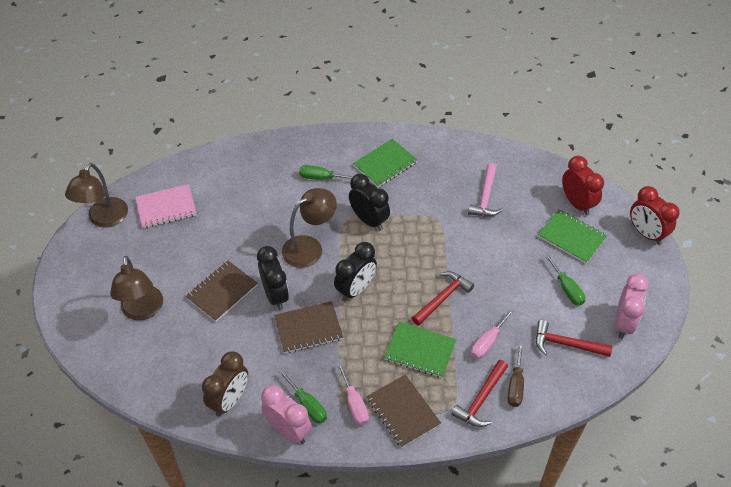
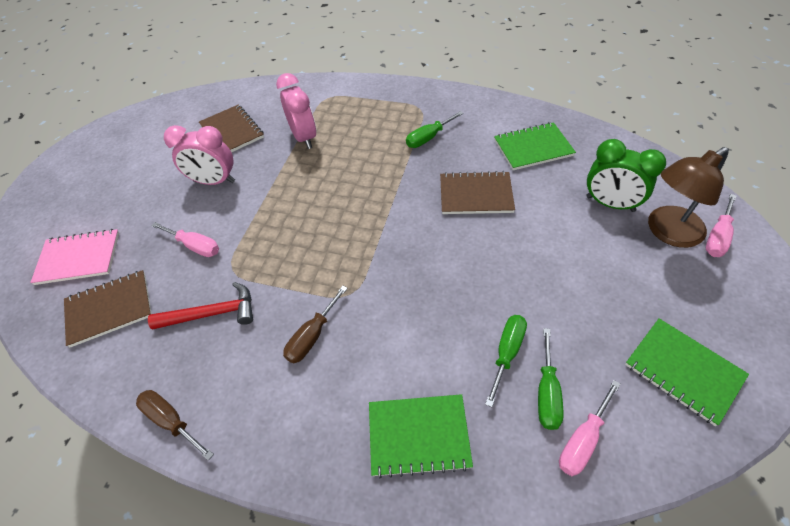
black clock: [257,246,289,310] [334,242,377,301] [349,174,390,231] = 3 -> none = 0
brown clock: [202,351,248,417] = 1 -> none = 0
brown lamp: [65,163,128,228] [110,256,163,321] [282,188,337,268] = 3 -> [648,147,729,248] = 1
brown screwdriver: [508,343,524,407] = 1 -> [136,390,214,461] [283,286,348,363] = 2
green clock: none = 0 -> [586,139,666,212] = 1
pink hammer: [468,163,503,217] = 1 -> none = 0
pink screwdriver: [337,362,369,425] [471,309,514,359] = 2 -> [152,222,219,257] [559,380,621,476] [706,194,736,257] = 3
red clock: [562,156,604,216] [630,186,680,245] = 2 -> none = 0
red hammer: [412,271,474,326] [451,360,508,427] [536,320,612,357] = 3 -> [148,282,253,329] = 1

